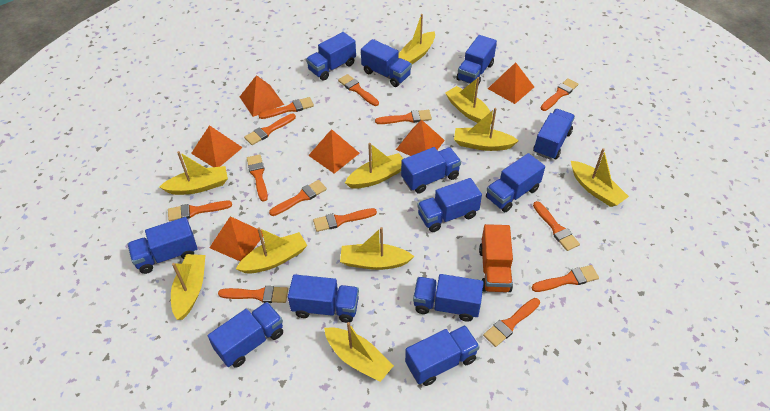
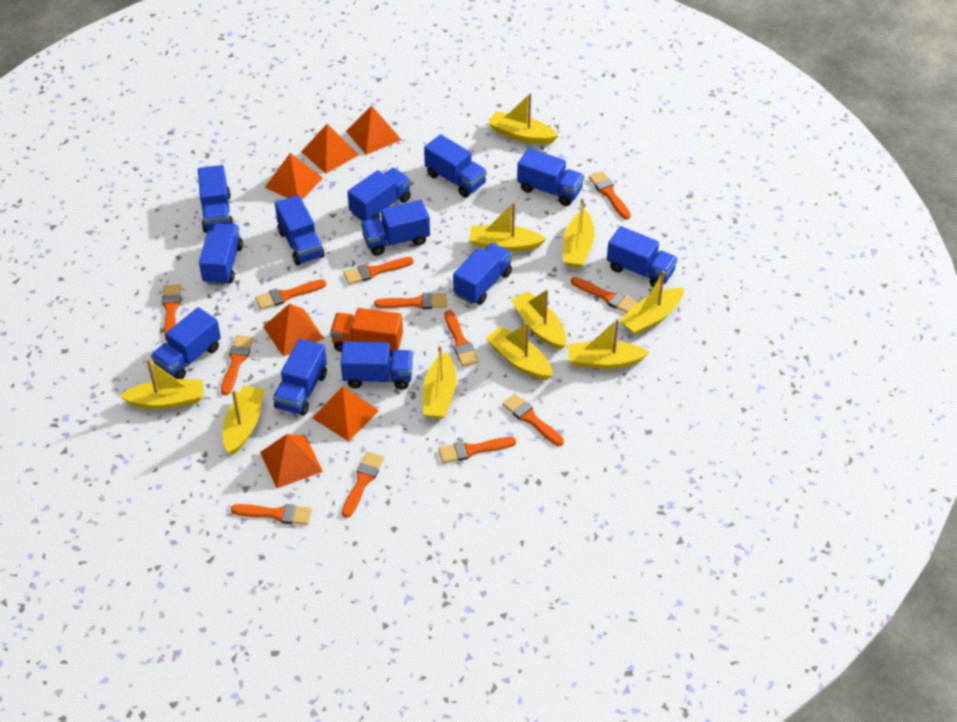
orange brush: [168,201,232,221] [218,286,288,303] [244,114,296,145] [247,154,268,202] [258,97,314,119] [269,180,327,216] [313,208,377,232] [338,74,379,106] [375,110,432,124] [483,298,540,347] [532,265,599,292] [533,201,580,251] [541,78,578,111] = 13 -> [162,284,181,341] [221,335,254,395] [231,504,312,525] [255,279,326,310] [342,452,384,518] [343,257,414,285] [374,293,447,309] [438,437,516,463] [444,310,479,367] [502,394,564,446] [571,277,638,313] [589,171,631,220] = 12

